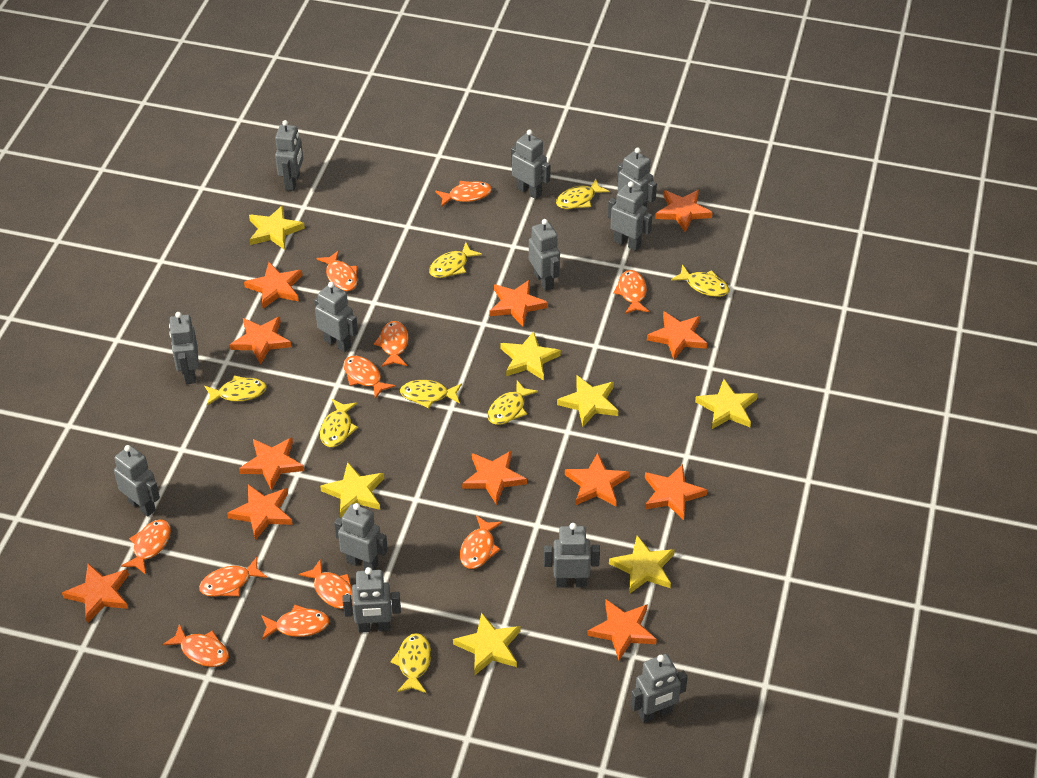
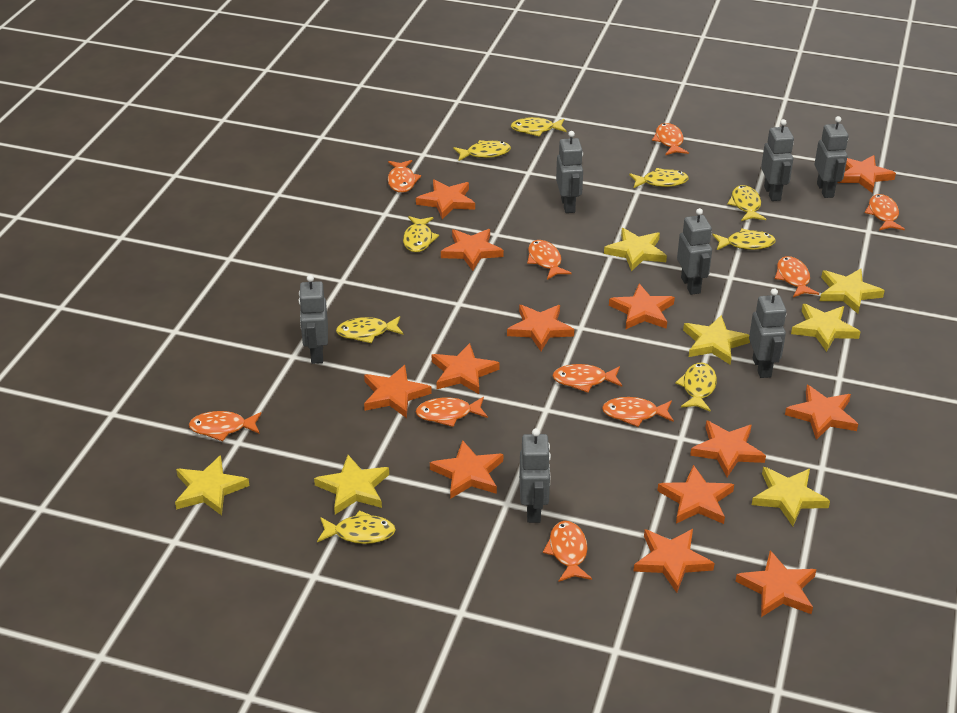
grey robot: [114,445,160,516] [169,312,199,384] [275,120,303,191] [314,282,358,352] [334,503,388,570] [343,567,401,633] [511,129,551,199] [529,219,560,291] [544,523,600,588] [608,181,652,251] [617,147,657,207] [630,654,688,723] = 12 -> [299,275,328,364] [519,428,551,523] [556,131,583,213] [677,208,712,295] [749,288,786,378] [761,119,794,201] [814,116,848,198] = 7
orange fish: [121,520,171,575] [162,624,229,667] [199,557,268,597] [261,605,329,640] [298,559,352,609] [316,250,358,291] [343,356,395,399] [374,321,409,367] [435,181,492,207] [460,515,502,569] [613,270,650,314] = 11 -> [189,411,262,441] [388,160,421,193] [416,397,488,427] [527,240,572,280] [543,521,592,582] [552,364,622,393] [602,397,674,427] [652,123,689,155] [775,256,819,297] [865,194,905,230] = 10
orange star: [62,563,129,624] [227,485,293,540] [230,316,291,365] [239,437,304,491] [244,262,303,309] [462,451,527,505] [490,280,548,327] [565,453,629,506] [587,600,657,660] [645,464,707,520] [647,311,707,360] [655,190,713,232] = 12 -> [364,365,432,418] [416,179,475,219] [430,440,503,499] [432,343,499,394] [441,229,504,271] [507,305,574,351] [609,284,675,329] [633,529,715,593] [657,465,734,524] [690,420,766,477] [736,550,817,617] [785,385,858,440] [838,155,896,193] = 13
yellow fish: [205,375,267,406] [320,399,358,447] [390,633,431,693] [400,380,462,409] [429,242,482,278] [487,381,538,425] [556,178,610,209] [671,265,729,297] = 8 -> [317,510,396,544] [336,316,404,343] [403,216,439,252] [453,140,511,161] [511,117,567,137] [629,168,689,188] [675,363,717,412] [712,228,776,250] [727,185,766,221] = 9

